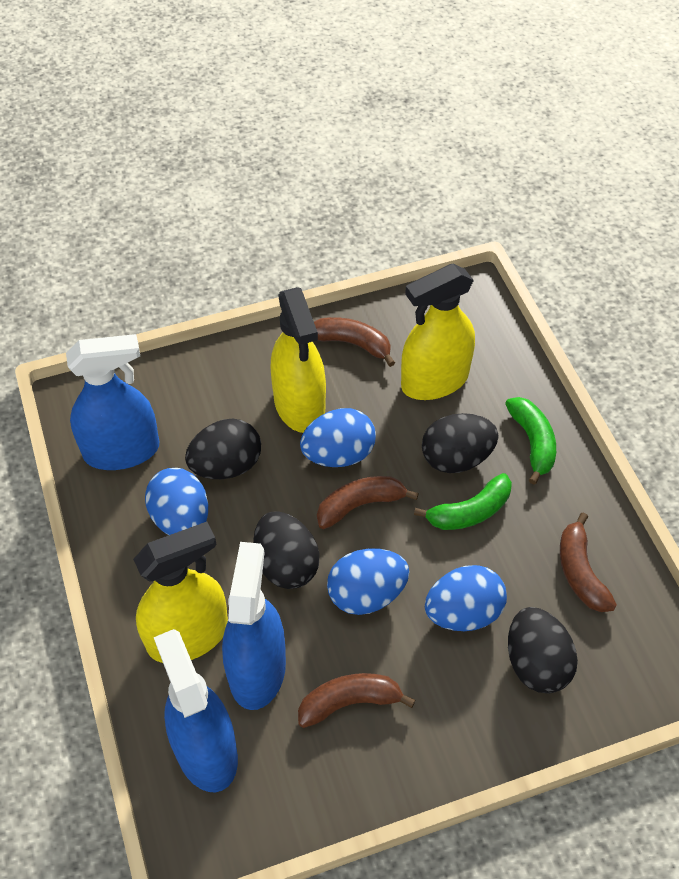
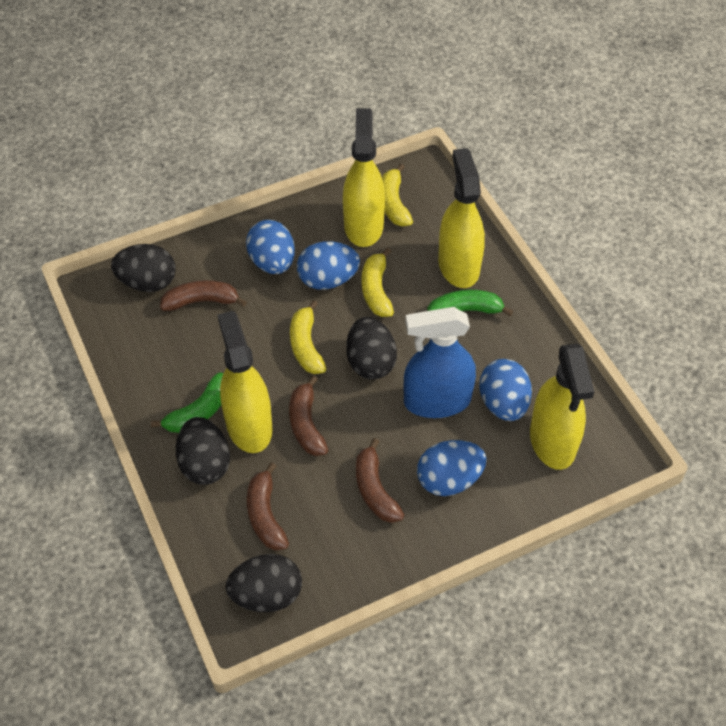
blue spray bottle: [66,334,159,470] [154,629,238,792] [222,542,286,710] = 3 -> [403,307,476,418] = 1
yellow banana: none = 0 -> [290,300,326,374] [362,248,394,317] [382,164,413,226] = 3
yellow spray bottle: [133,522,228,663] [271,287,326,433] [401,264,475,400] = 3 -> [218,311,273,453] [343,108,385,247] [438,148,485,288] [530,344,594,470] = 4

